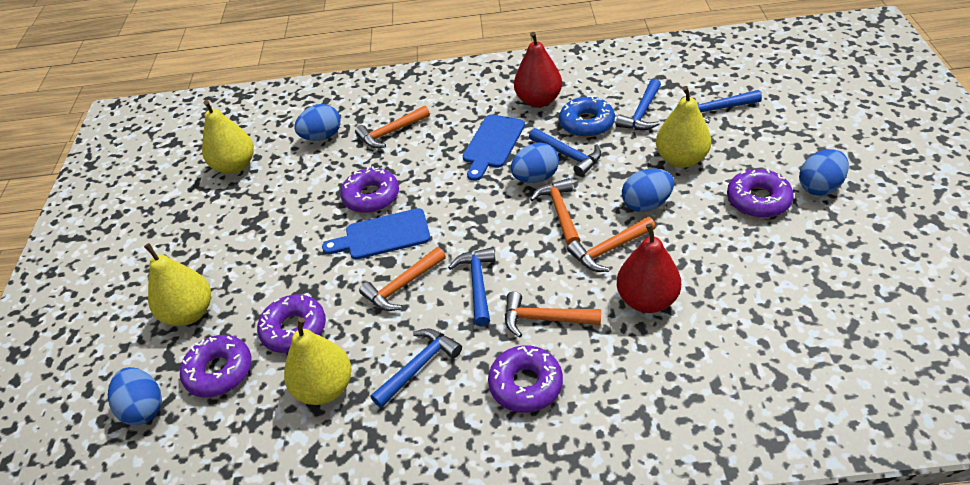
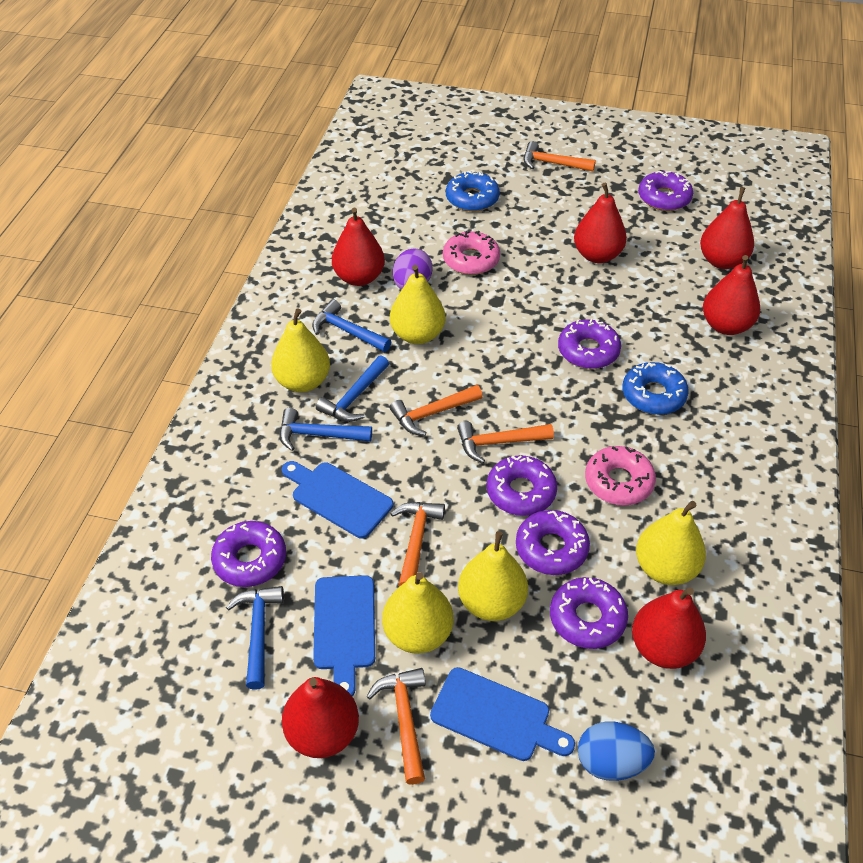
blue cutting board: [322,208,431,259] [463,114,525,181] = 2 -> [282,461,393,538] [313,575,375,697] [430,667,575,761] = 3
blue donut: [559,96,615,137] = 1 -> [446,170,500,212] [622,362,689,415] = 2
blue egg: [108,367,162,425] [294,104,341,141] [511,142,559,183] [622,169,674,212] [799,149,849,196] = 5 -> [578,722,655,781] = 1
blue hammer: [370,329,462,408] [448,247,496,327] [529,128,601,177] [616,79,661,130] [681,90,762,123] = 5 -> [226,586,284,690] [280,408,372,451] [312,300,391,352] [316,355,389,422] = 4
pink donut: none = 0 -> [443,231,500,275] [585,446,656,506] = 2
purple donut: [180,335,251,398] [257,294,326,353] [340,166,399,213] [488,345,563,413] [727,169,794,218] = 5 -> [211,521,286,587] [487,455,557,516] [516,510,590,575] [550,577,628,649] [558,318,621,369] [638,171,693,211] = 6
purple egg: none = 0 -> [393,248,433,290] = 1
red pear: [514,32,562,108] [617,223,681,313] = 2 -> [282,677,359,758] [332,207,385,286] [574,183,627,263] [632,587,706,669] [700,187,754,269] [703,255,760,335] = 6
yellow pear: [144,243,211,326] [202,100,254,174] [284,318,352,405] [656,86,711,168] = 4 -> [271,308,330,392] [382,572,454,654] [390,265,446,344] [458,531,528,621] [636,501,706,585] = 5

